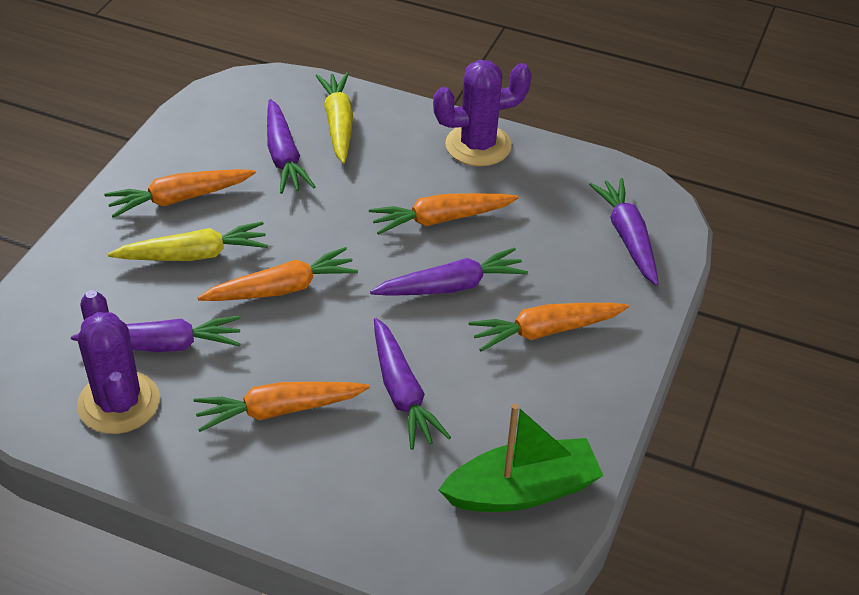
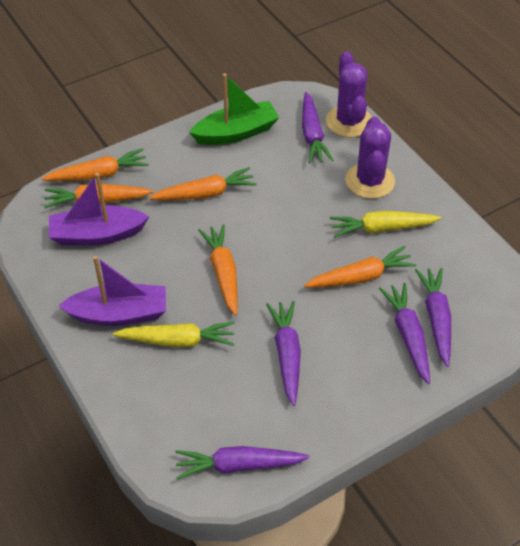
purple boat: none = 0 -> [49,173,149,245] [58,256,166,326] = 2

